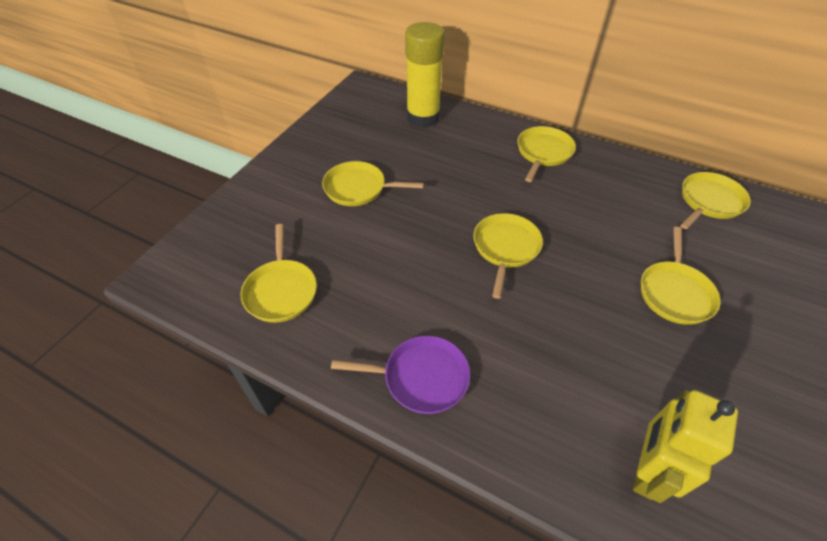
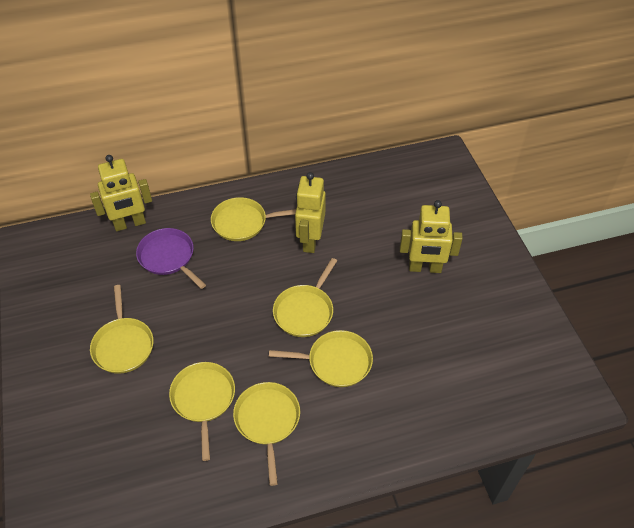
yellow glue stick: [405,22,444,128] = 1 -> none = 0
yellow robot: [633,390,738,503] = 1 -> [90,155,152,231] [295,172,326,253] [400,200,463,273] = 3

